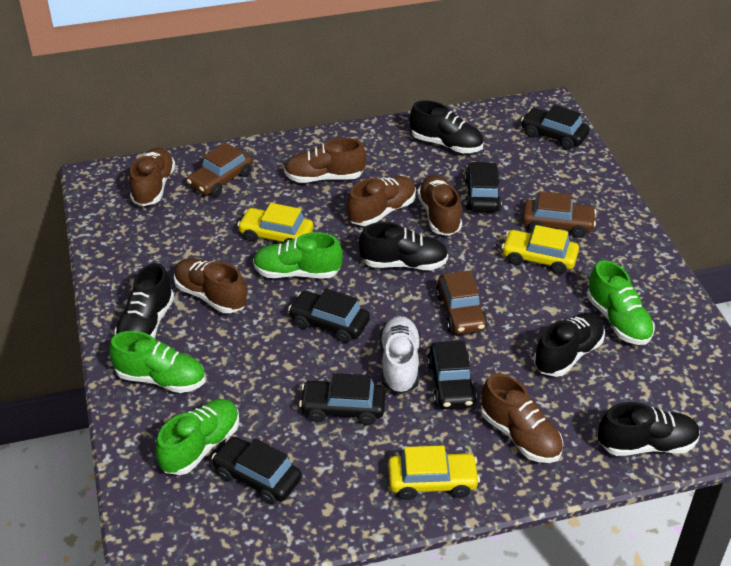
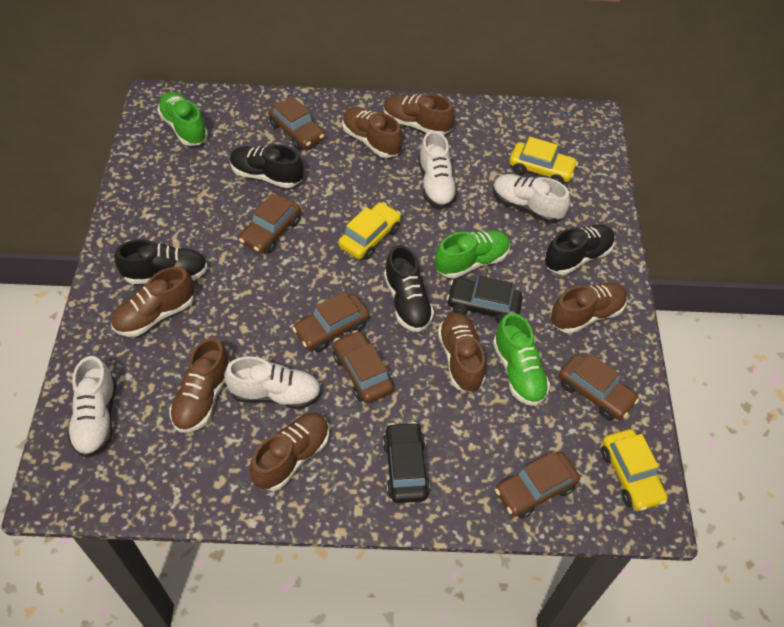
black car: [211,437,302,505] [288,288,370,343] [299,373,386,425] [427,341,477,409] [465,161,502,212] [521,105,590,150] = 6 -> [383,422,430,503] [447,276,523,323] = 2
black shoe: [114,263,174,338] [359,222,448,270] [410,100,484,153] [534,313,605,377] [598,402,700,456] = 5 -> [114,240,208,284] [230,144,303,188] [384,245,434,332] [544,225,615,275] = 4
brown car: [187,142,253,197] [436,270,487,334] [522,191,596,238] = 3 -> [239,193,301,254] [268,96,324,150] [292,291,370,352] [333,330,394,403] [495,452,580,519] [559,353,639,421] = 6
brown shoe: [129,147,175,206] [174,258,247,313] [284,138,366,183] [347,176,416,226] [417,175,462,236] [481,373,563,463] = 6 -> [111,267,194,337] [169,338,230,433] [250,413,329,491] [342,107,403,158] [383,94,455,135] [438,312,486,393] [551,283,627,334] = 7
green shoe: [109,331,206,393] [155,399,239,475] [253,232,343,278] [587,260,655,345] = 4 -> [157,92,208,146] [435,230,510,279] [493,313,550,406] = 3
white shoe: [380,316,420,394] = 1 -> [67,356,116,458] [224,356,321,409] [418,131,458,208] [493,174,570,223] = 4

